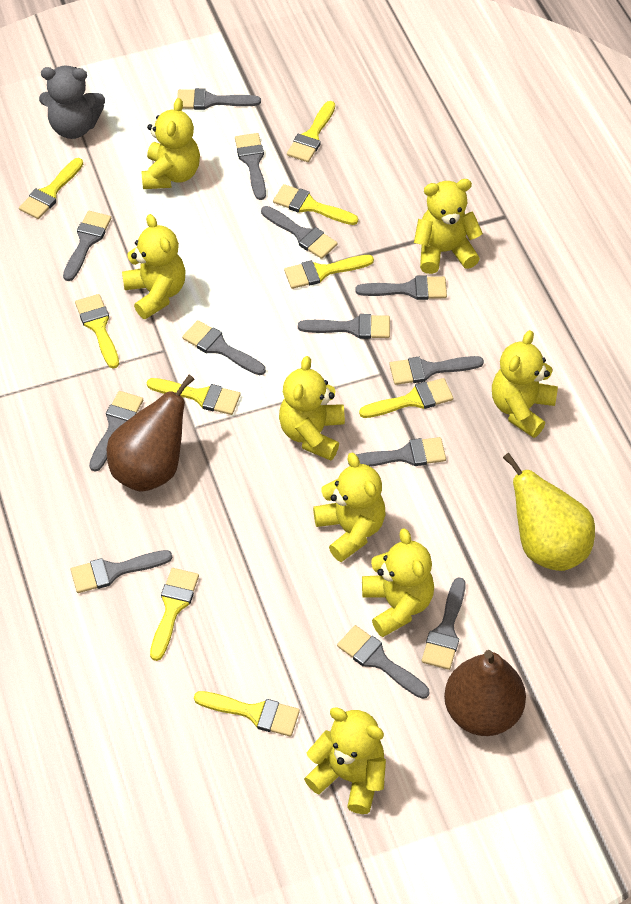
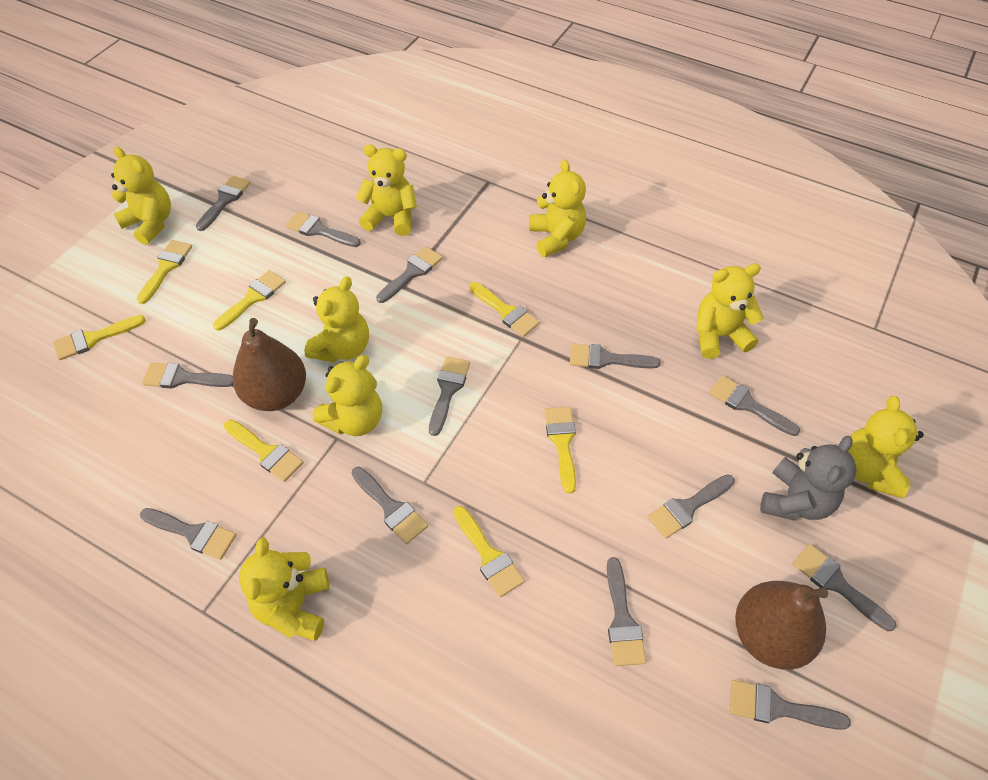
yellow brush: [19,158,83,219] [75,294,119,369] [147,378,241,415] [150,568,199,661] [194,691,300,737] [273,184,358,225] [284,255,374,289] [287,101,335,162] [359,378,453,418] = 9 -> [53,315,146,360] [137,240,192,304] [213,270,286,330] [224,420,304,482] [453,506,525,597] [469,282,540,337] [544,407,576,494] = 7
yellow pear: [503,453,595,571] = 1 -> none = 0

